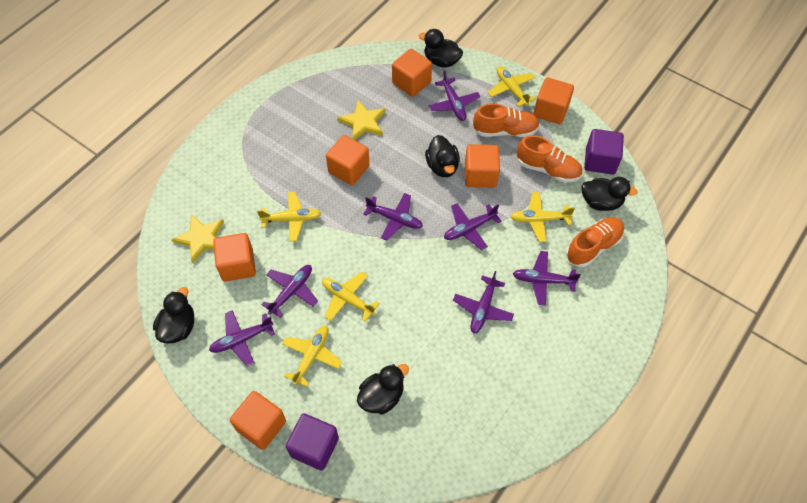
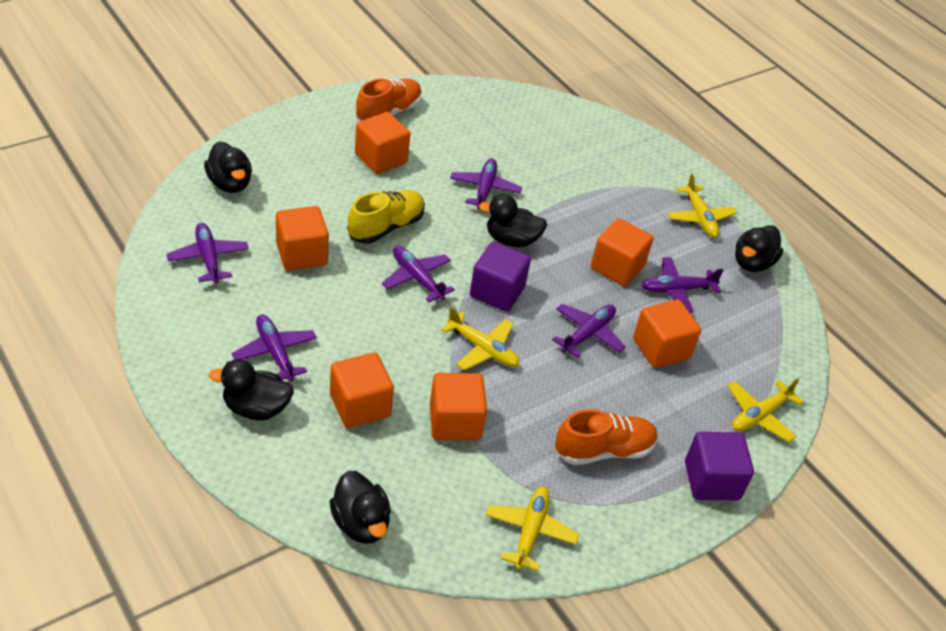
orange shoe: [473,103,540,137] [517,135,582,183] [566,217,624,267] = 3 -> [355,78,422,122] [555,409,658,465] = 2
purple plane: [209,310,275,366] [261,265,318,318] [363,193,423,241] [428,71,480,121] [444,203,502,250] [453,271,514,334] [513,251,581,306] = 7 -> [166,223,249,283] [232,314,317,381] [382,246,455,302] [450,159,522,209] [552,304,626,358] [641,257,724,313] = 6
yellow plane: [257,192,321,242] [282,325,342,387] [322,272,380,322] [488,66,536,107] [510,192,575,242] = 5 -> [441,307,519,370] [486,487,579,571] [668,173,736,237] [728,378,804,442] = 4
yellow shoe: none = 0 -> [347,190,425,244] = 1
yellow star: [171,214,224,263] [337,100,386,140] = 2 -> none = 0

